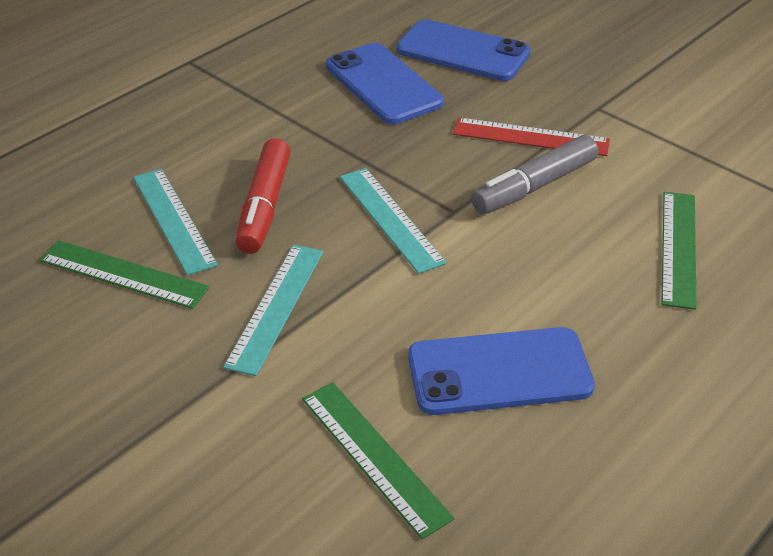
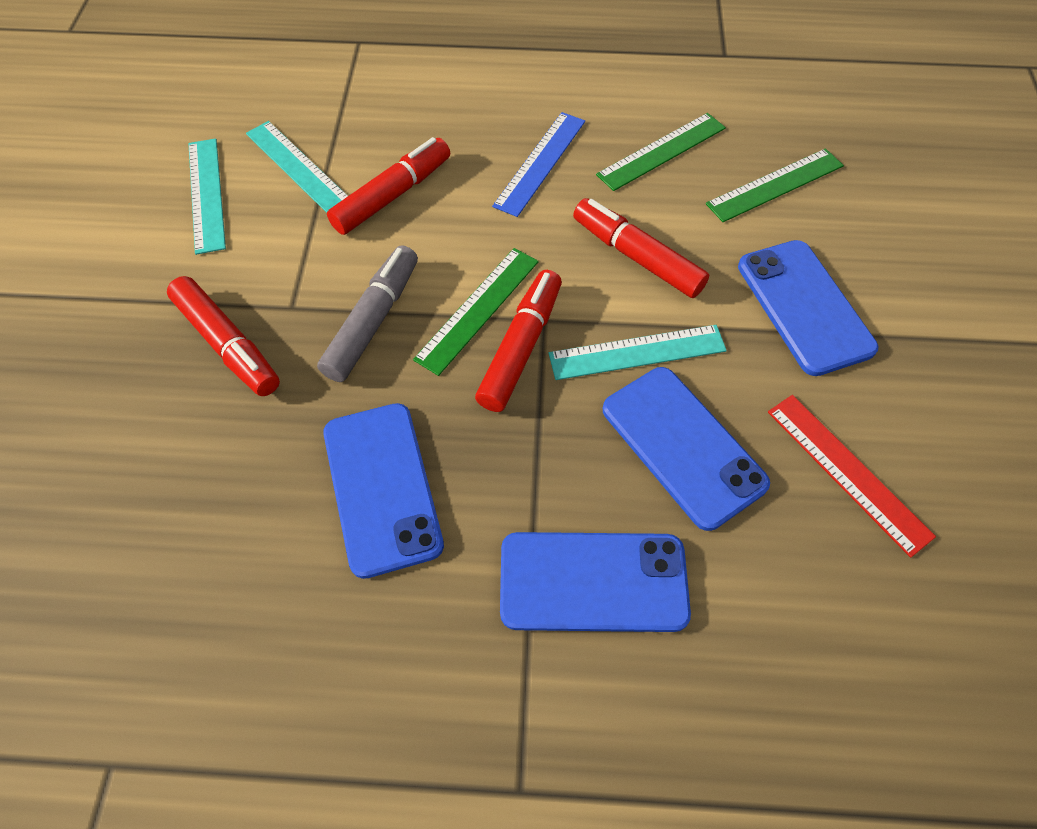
blue phone: [326,43,444,124] [396,19,531,81] [408,327,595,415] = 3 -> [323,403,444,579] [500,532,691,632] [603,367,770,531] [738,240,878,376] = 4
blue ruler: none = 0 -> [492,112,585,217] = 1
red marker: [236,138,291,254] = 1 -> [167,276,280,396] [327,137,450,235] [475,270,562,412] [573,198,709,298] = 4

